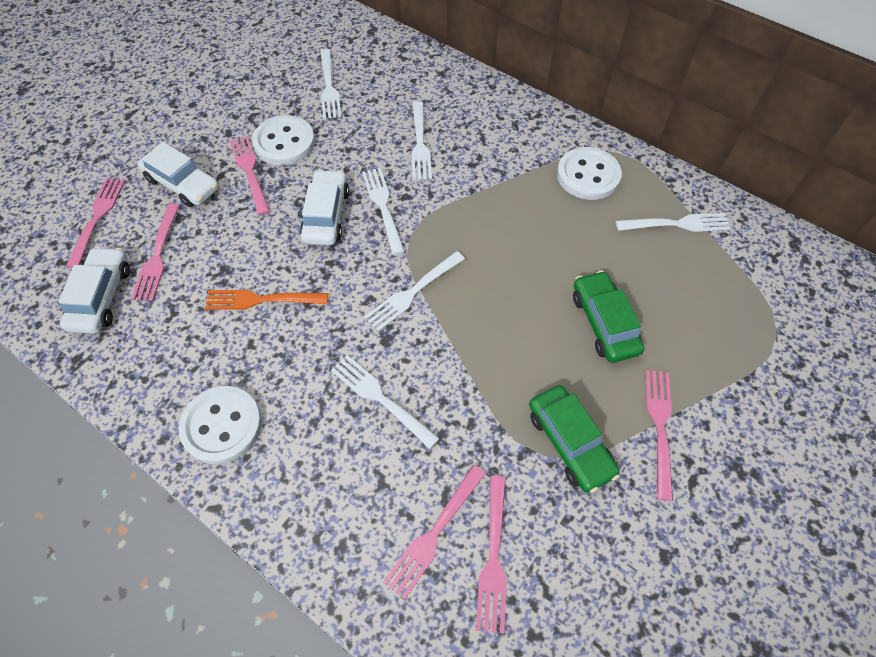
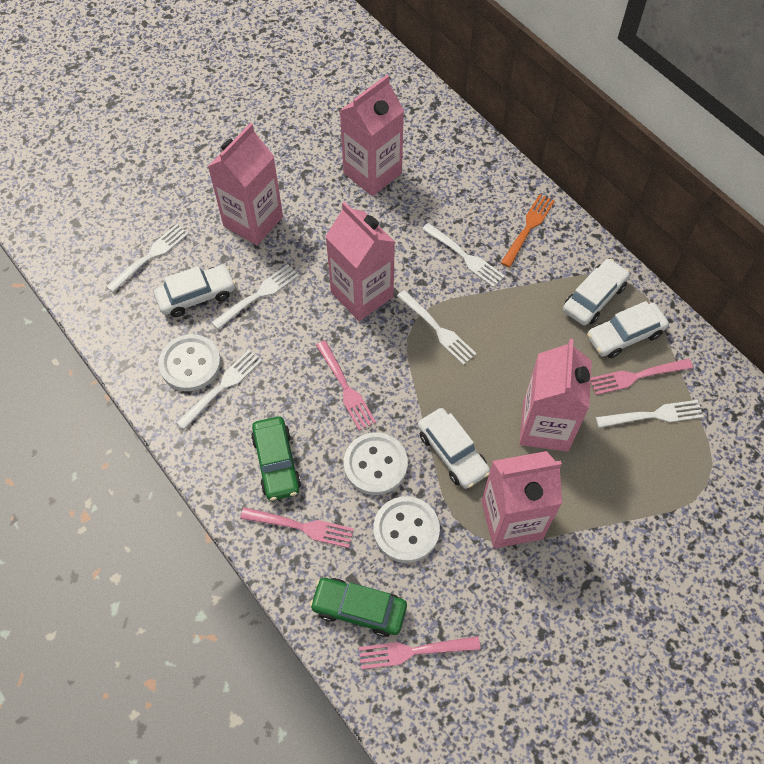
pink carton: none = 0 -> [208,123,283,245] [325,202,395,321] [340,75,404,196] [481,451,562,548] [520,339,592,452] = 5
pink fork: [66,178,125,268] [131,204,180,301] [230,136,270,215] [383,465,486,599] [476,476,507,634] [645,370,673,501] = 6 -> [240,507,354,548] [316,340,376,430] [359,636,480,669] [591,359,693,395] = 4
white car: [58,247,130,334] [137,142,219,207] [300,169,349,245] = 3 -> [154,265,236,317] [418,408,490,489] [563,259,630,325] [587,301,669,358] = 4

